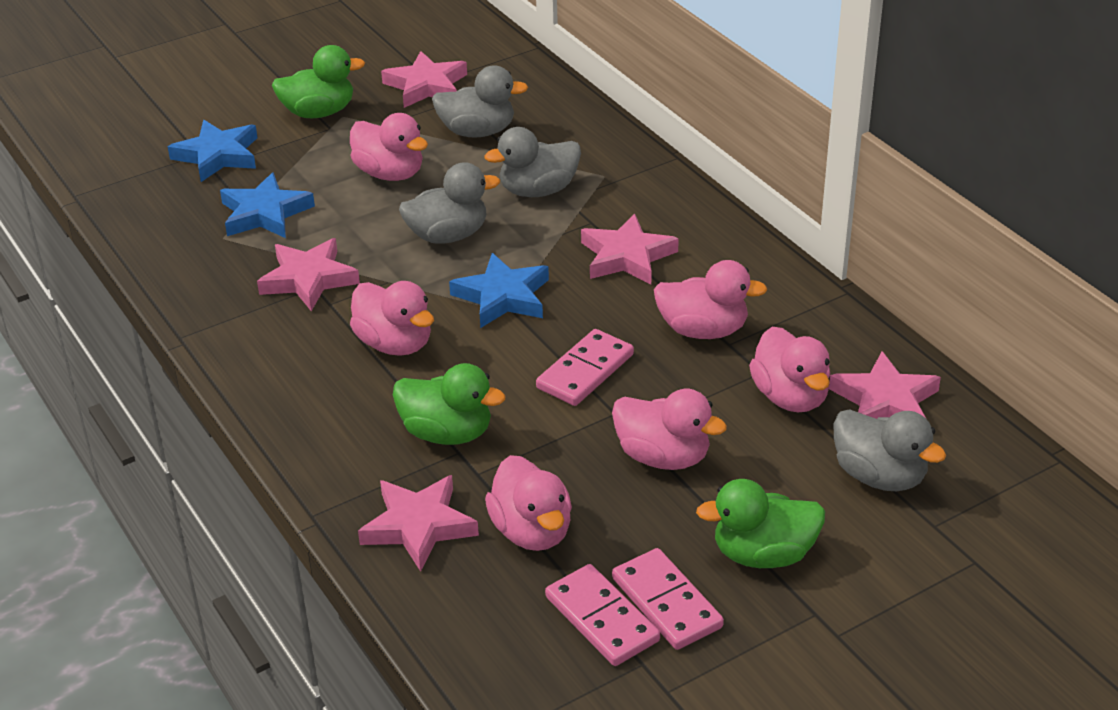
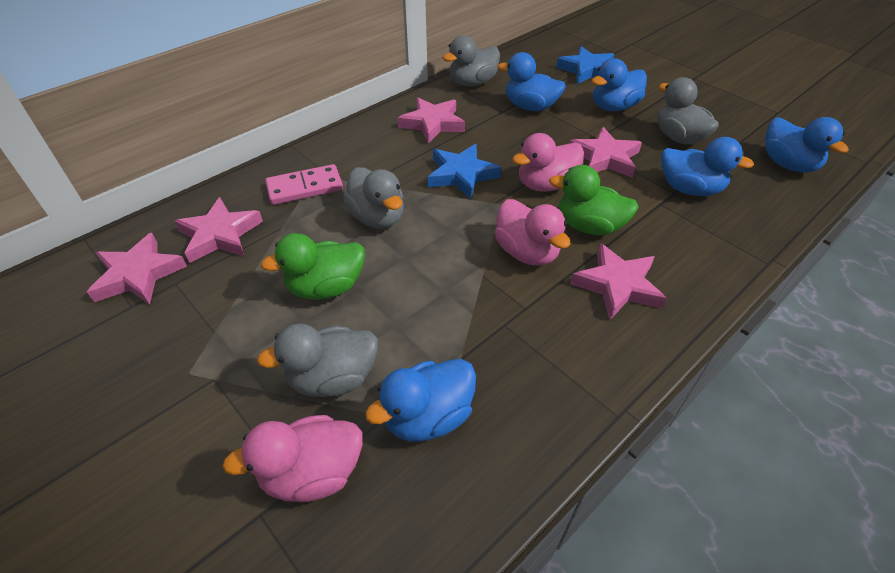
blue duck: none = 0 -> [365,359,476,442] [497,52,566,111] [591,58,647,111] [661,137,754,196] [765,117,849,173] = 5
blue star: [168,120,258,182] [220,172,315,238] [449,253,549,328] = 3 -> [427,144,501,199] [556,46,615,84] = 2
green duck: [272,45,365,118] [393,363,505,445] [696,479,825,568] = 3 -> [261,233,365,300] [549,165,639,235] = 2
pink domino: [536,329,634,406] [545,564,660,666] [612,548,724,650] = 3 -> [265,164,343,205] = 1
pink duck: [350,113,428,181] [350,281,434,356] [485,455,572,551] [612,389,727,470] [654,260,767,339] [749,327,830,413] = 6 -> [222,415,362,502] [494,199,570,266] [512,133,584,192] = 3

